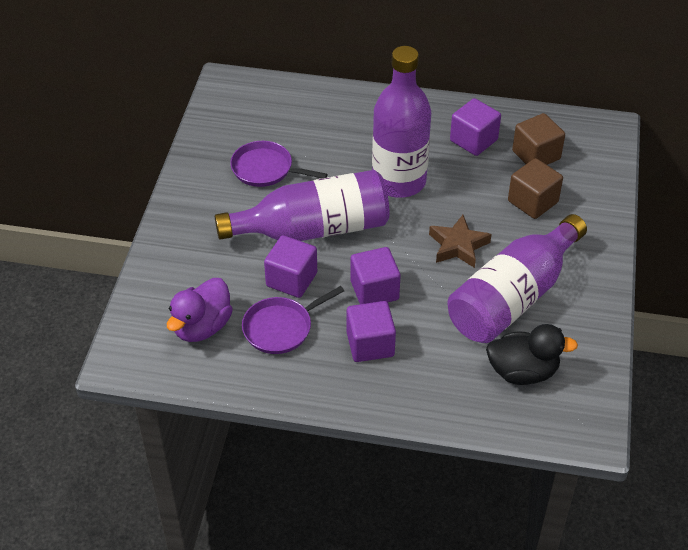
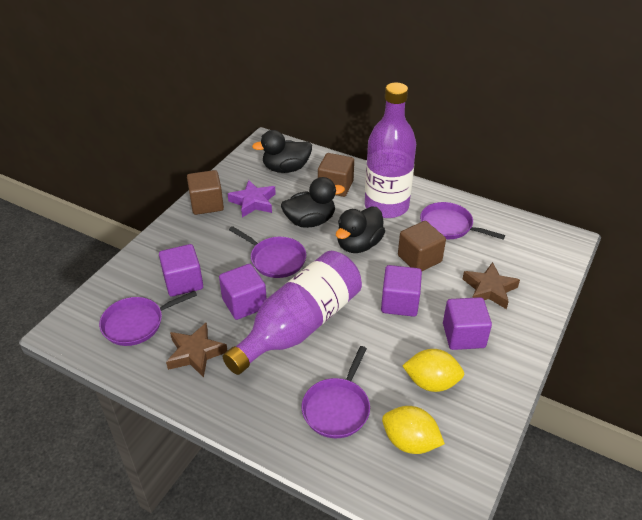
black duck: [486,324,578,385] = 1 -> [252,130,312,173] [281,177,345,228] [336,207,385,253] = 3
brown cube: [508,158,563,219] [512,113,565,165] = 2 -> [187,170,224,215] [318,153,354,197] [398,221,446,271] = 3
brown star: [429,215,492,268] = 1 -> [166,323,227,378] [463,262,520,309] = 2
purple bottle: [215,170,390,241] [372,46,431,198] [447,214,587,343] = 3 -> [223,251,362,375] [365,83,416,218] = 2
purple duck: [167,278,233,342] = 1 -> none = 0
purple pan: [230,141,328,187] [242,286,344,354] = 2 -> [99,291,197,346] [229,226,306,278] [302,346,370,438] [420,202,505,239] = 4
purple star: none = 0 -> [228,180,276,218] = 1
yellow lemon: none = 0 -> [382,406,445,454] [402,349,464,392] = 2

